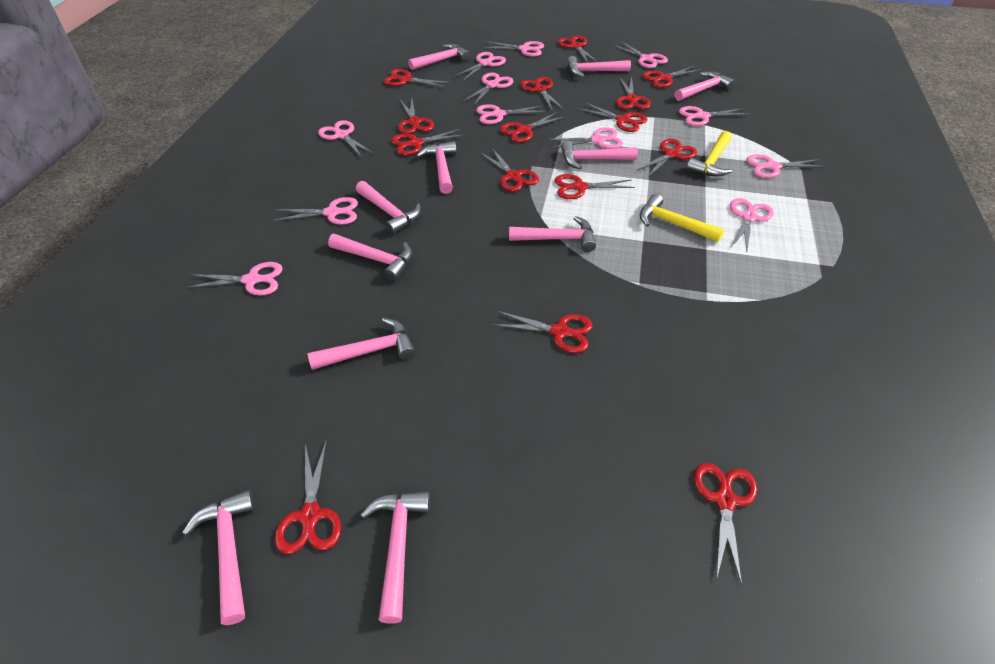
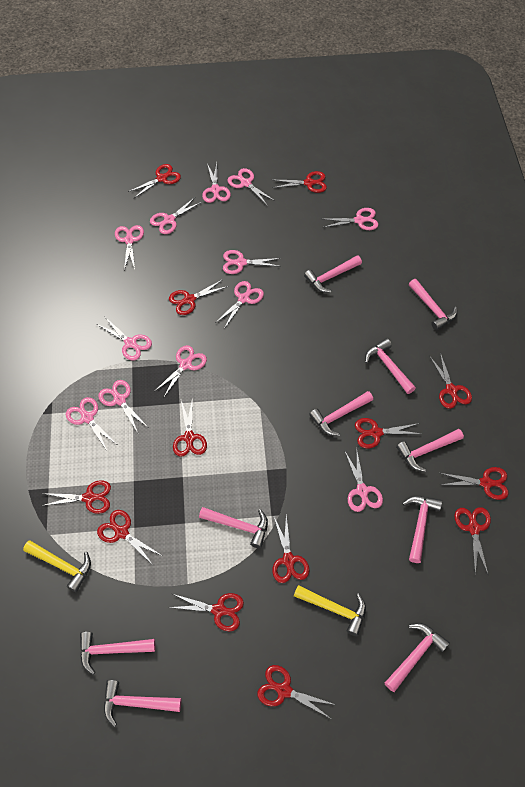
pink hammer: [182,490,255,625] [308,318,415,370] [328,234,412,281] [356,181,421,234] [360,491,430,624] [408,44,470,70] [416,141,457,194] [509,216,596,252] [561,141,638,169] [567,56,631,77] [675,71,735,101] = 11 -> [80,632,155,675] [104,680,181,727] [199,507,268,549] [304,255,362,293] [309,391,373,436] [365,338,416,394] [385,623,450,692] [396,429,464,472] [403,496,442,563] [409,279,457,331] = 10
red scissors: [275,440,341,554] [384,69,449,87] [391,129,464,155] [398,99,434,134] [480,148,539,192] [492,311,593,353] [500,112,566,143] [521,77,564,110] [555,174,635,199] [558,36,598,63] [579,102,647,132] [616,77,651,109] [636,139,697,178] [642,66,703,88] [694,463,757,585] = 15 -> [42,480,111,514] [97,510,162,565] [128,164,181,198] [168,593,244,631] [169,279,228,315] [173,397,207,457] [257,665,336,719] [272,515,310,583] [273,171,327,193] [355,418,421,449] [430,353,472,409] [440,467,509,500] [455,507,491,574] = 13

